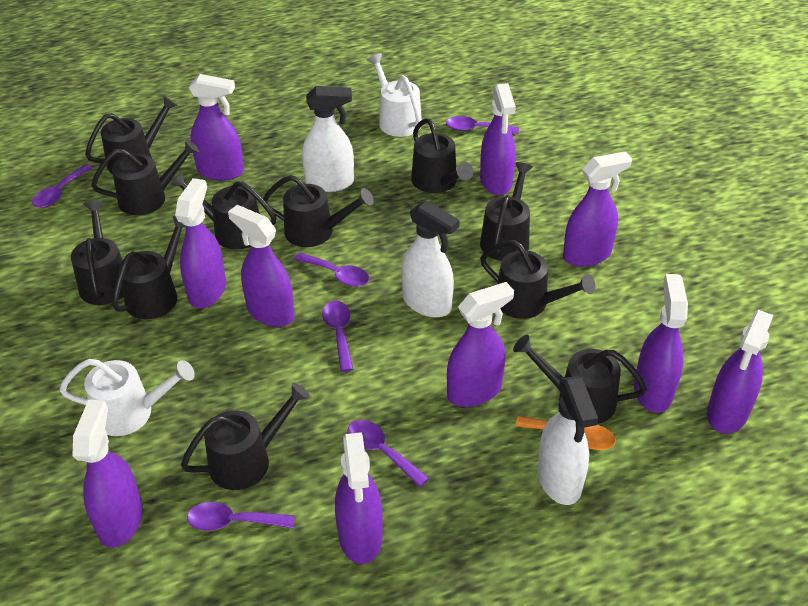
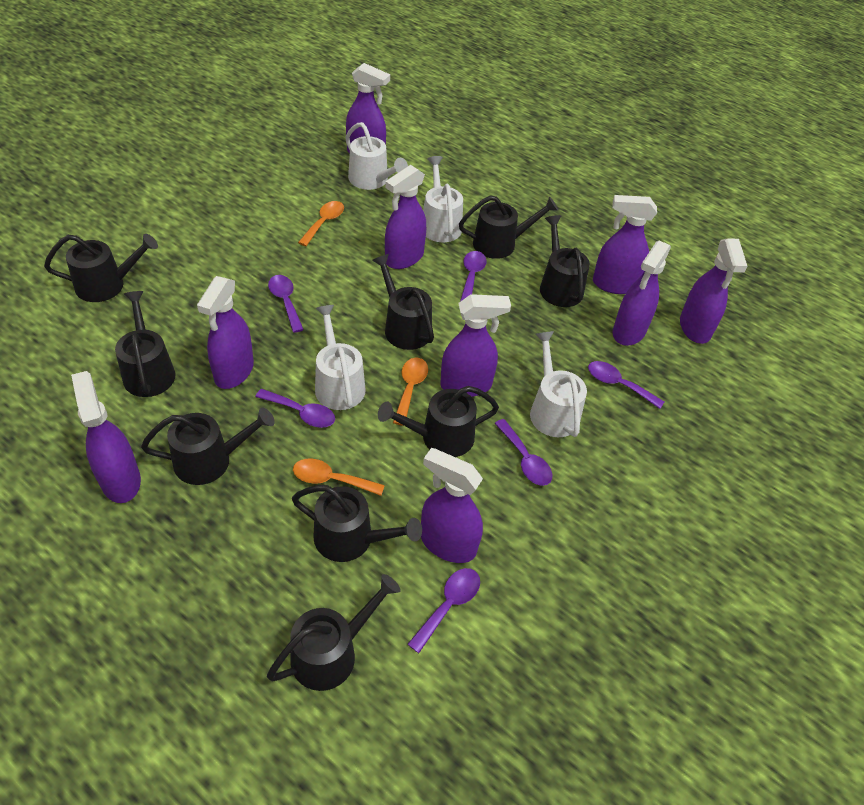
black watering can: [71,201,123,305] [85,95,178,174] [91,139,199,215] [112,216,186,319] [170,172,277,250] [181,382,310,490] [263,175,374,247] [411,118,474,193] [480,162,533,261] [480,240,595,319] [513,335,647,424] = 11 -> [44,234,158,302] [115,291,175,397] [141,408,275,485] [267,574,401,691] [292,485,422,562] [372,254,434,350] [378,386,499,457] [459,195,558,259] [540,215,590,307] = 9
orange spoon: [515,416,616,450] = 1 -> [293,458,385,496] [298,201,344,246] [393,358,428,426] = 3
purple spray bottle: [72,400,143,548] [175,178,226,308] [189,74,244,180] [228,205,294,327] [335,432,383,564] [447,282,514,407] [480,83,516,195] [563,151,632,267] [634,274,688,413] [707,310,773,434] = 10 -> [71,371,141,503] [197,276,254,389] [346,63,390,153] [385,165,426,269] [421,448,483,563] [440,294,511,397] [593,195,657,294] [613,241,671,346] [680,238,747,344] = 9
white spray bottle: [302,86,354,192] [401,201,460,318] [537,376,598,505] = 3 -> none = 0
white watering can: [59,359,195,436] [367,53,422,137] = 2 -> [315,305,366,410] [345,122,408,190] [423,156,463,242] [530,331,587,437] = 4

